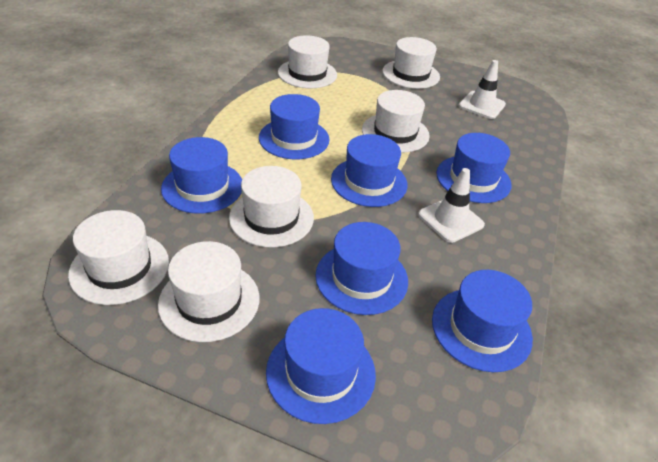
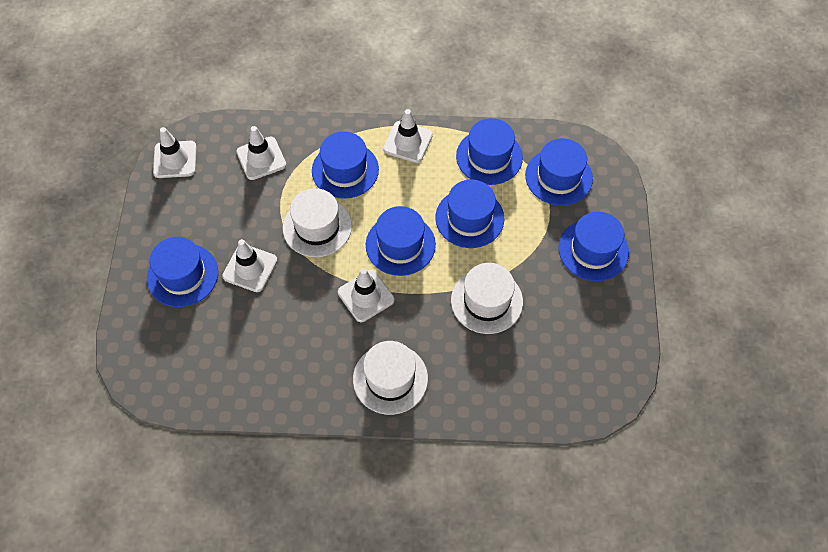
white hat: [68,210,169,305] [158,241,259,342] [229,166,314,247] [278,35,337,88] [362,90,430,153] [382,37,440,89] = 6 -> [283,188,352,257] [353,341,428,415] [451,263,523,334] = 3
white traffic cone: [418,168,485,243] [459,60,506,119] = 2 -> [153,127,196,178] [222,239,278,292] [236,126,286,180] [338,268,395,322] [383,109,433,163] = 5

